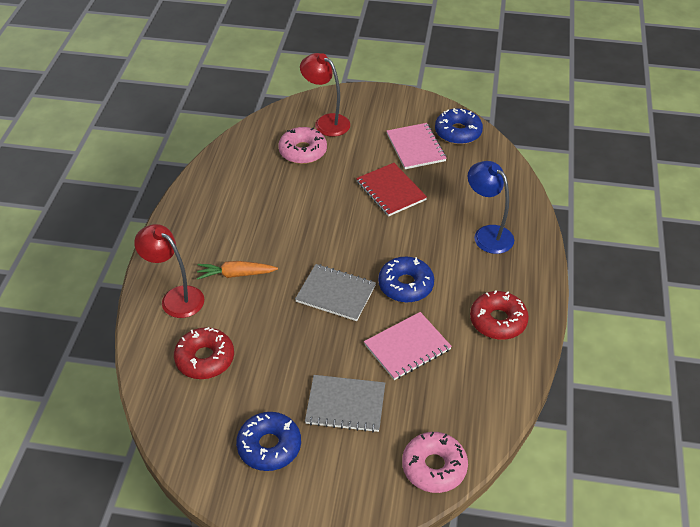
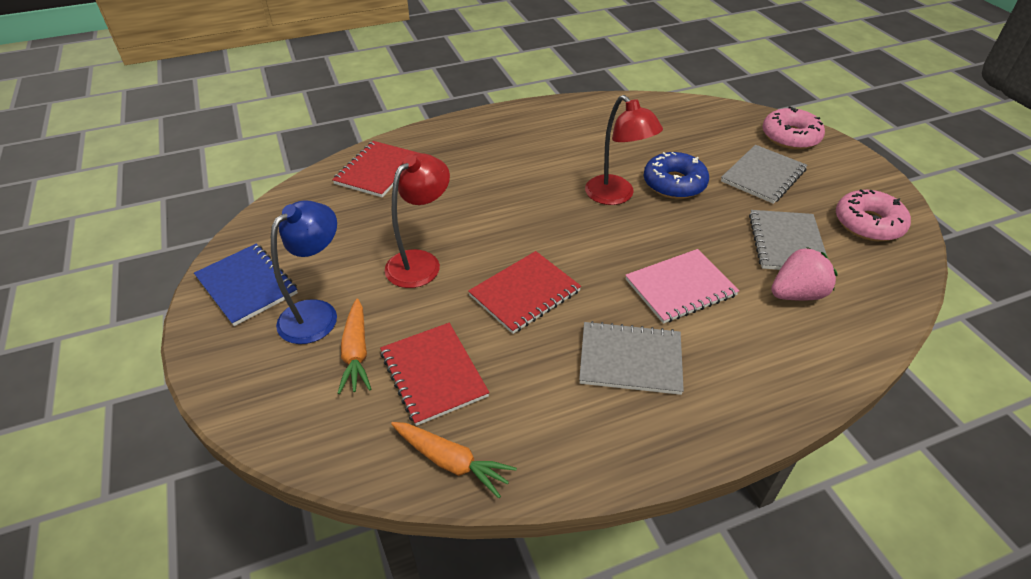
blue donut: [236,412,301,471] [378,257,434,303] [435,108,483,145] = 3 -> [644,152,709,199] = 1
blue notebook: none = 0 -> [194,243,298,326] = 1
grey notebook: [295,264,376,321] [305,375,385,432] = 2 -> [579,321,684,395] [721,145,807,204] [749,210,827,270] = 3
orange carrot: [197,261,278,280] = 1 -> [337,298,371,394] [391,422,517,498] = 2
pink notebook: [364,312,452,380] [387,123,447,169] = 2 -> [625,249,740,324] = 1
pink strawberry: none = 0 -> [771,247,837,301] = 1
red donut: [174,327,234,379] [470,290,529,340] = 2 -> none = 0
red notebook: [356,163,427,216] = 1 -> [332,141,418,198] [380,323,490,426] [468,251,581,334] = 3

